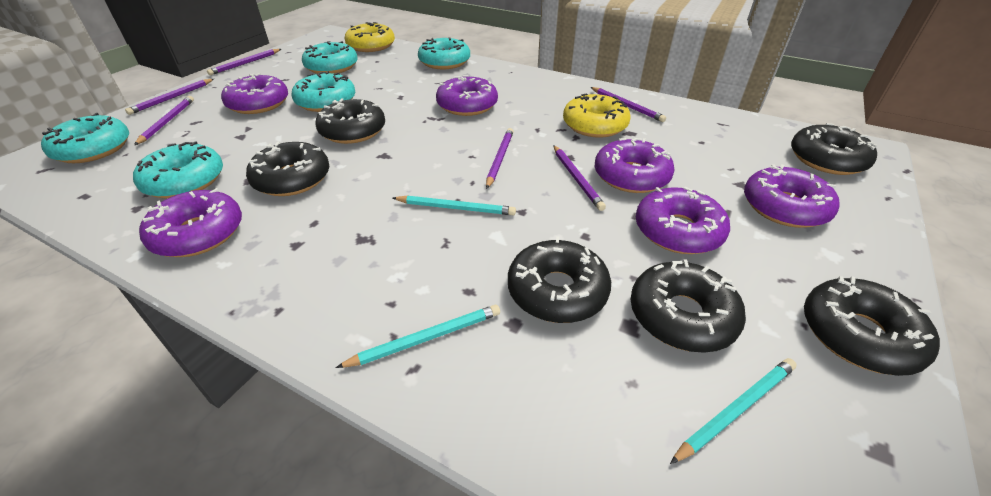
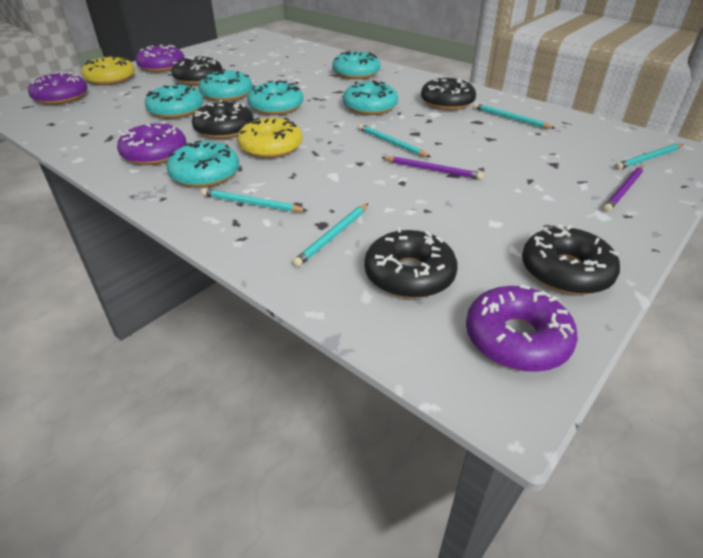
black donut: [246,142,330,196] [315,98,385,144] [508,236,611,323] [631,259,746,353] [791,123,877,175] [804,276,940,376] = 6 -> [172,56,222,85] [192,100,254,139] [364,227,458,299] [421,76,476,110] [522,224,620,295] = 5
purple donut: [139,188,242,257] [221,73,288,114] [436,75,498,116] [595,138,675,193] [636,187,730,254] [744,164,840,228] = 6 -> [28,72,88,105] [117,121,187,165] [136,44,185,72] [466,285,578,372] = 4
purple pencil: [125,79,214,115] [134,96,194,145] [207,49,281,75] [486,128,514,189] [553,145,606,211] [591,87,666,122] = 6 -> [381,156,484,180] [603,166,644,212] = 2
turquoise donut: [41,113,129,163] [133,141,223,199] [291,71,355,112] [302,41,358,74] [418,37,470,69] = 5 -> [145,83,204,119] [167,141,239,188] [199,69,253,102] [247,80,303,115] [332,51,380,79] [343,80,398,115] = 6
turquoise pencil: [336,305,500,368] [393,196,516,216] [670,358,797,464] = 3 -> [201,188,308,212] [292,203,369,267] [358,124,430,157] [473,103,556,129] [615,144,684,170] = 5

